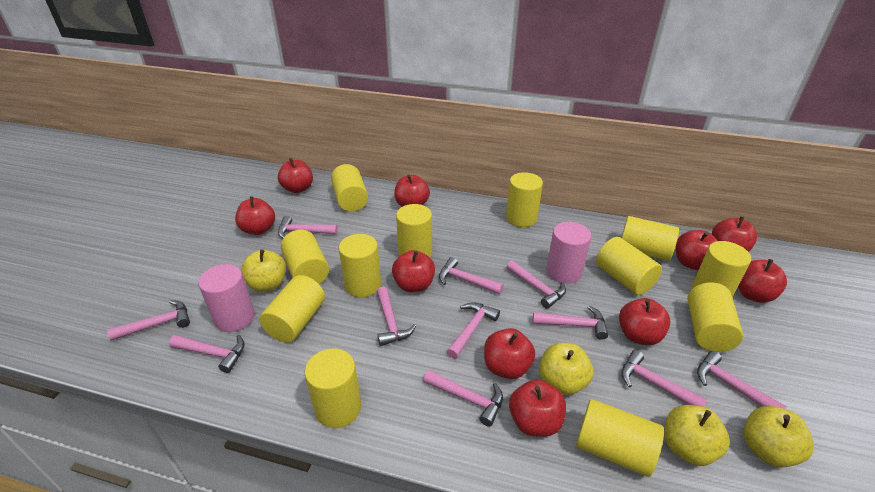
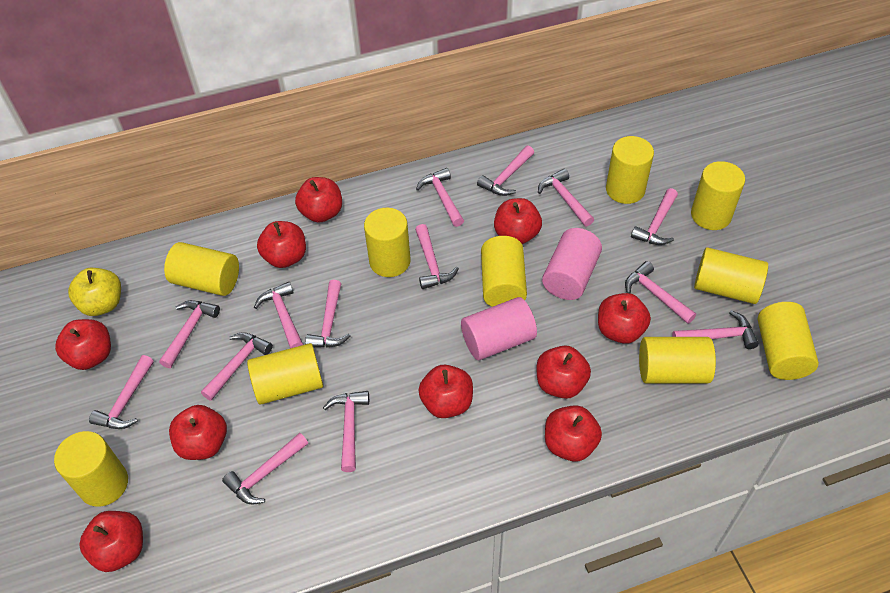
pink hammer: [107,300,190,341] [169,335,245,373] [278,216,338,238] [377,287,416,346] [423,370,503,427] [439,257,504,294] [447,302,500,359] [506,260,566,309] [532,306,608,340] [621,350,707,407] [697,351,787,409] = 11 -> [89,355,154,429] [159,300,220,368] [201,332,273,401] [222,433,308,505] [254,282,303,348] [305,280,350,347] [323,391,369,472] [415,224,459,289] [416,168,464,227] [477,145,534,196] [538,169,594,227] [625,261,696,324] [631,188,678,245] [672,310,759,349] = 14
yellow apple: [241,249,286,292] [539,343,594,395] [664,405,730,466] [743,406,814,468] = 4 -> [68,268,121,316] = 1
yellow cylinder: [259,275,325,343] [281,230,329,284] [305,349,361,428] [331,164,368,212] [339,234,381,297] [396,204,432,257] [506,172,543,227] [576,399,664,477] [596,237,662,295] [621,216,679,261] [687,283,743,352] [692,241,751,297] = 12 -> [54,431,128,507] [164,242,239,296] [247,343,323,405] [364,208,411,277] [481,236,527,307] [606,136,654,204] [639,337,716,383] [691,161,745,230] [694,247,768,304] [758,302,819,380] = 10

